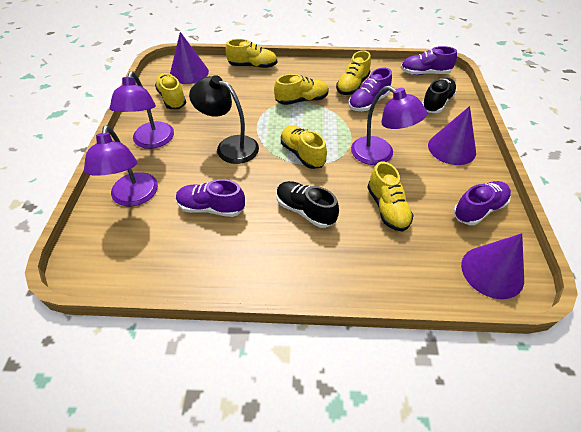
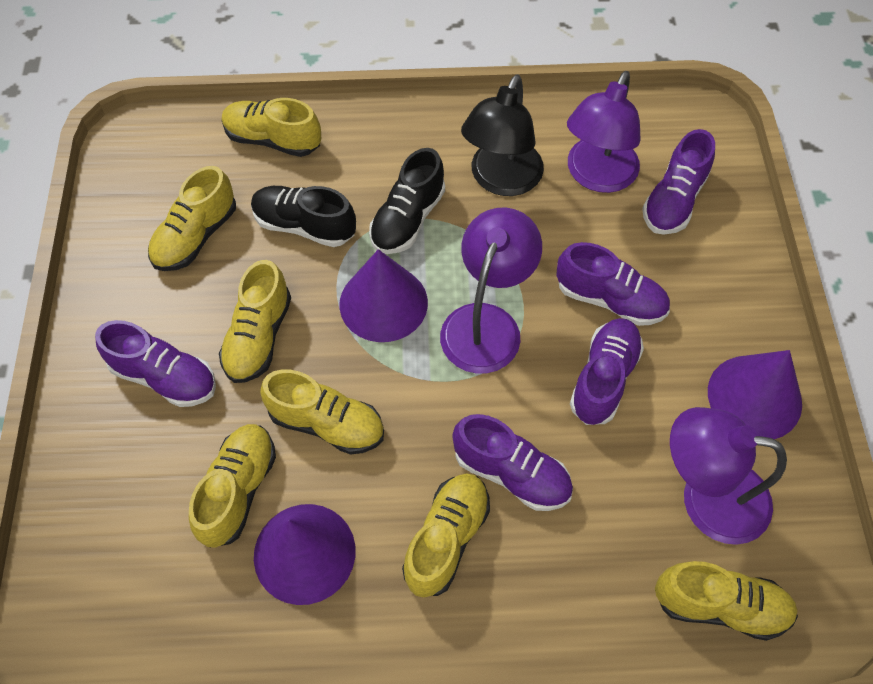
purple shoe: [176,179,245,217] [348,68,392,111] [401,46,457,75] [453,181,511,225] = 4 -> [95,320,216,407] [452,414,573,511] [556,242,670,326] [570,318,644,425] [642,129,715,235] = 5
yellow shoe: [155,73,186,109] [225,39,277,68] [274,74,329,105] [281,125,327,169] [336,50,371,95] [367,162,414,231] = 6 -> [148,166,236,271] [189,424,276,548] [219,260,291,383] [222,98,321,157] [260,369,384,455] [402,473,490,597] [655,561,798,641] = 7

